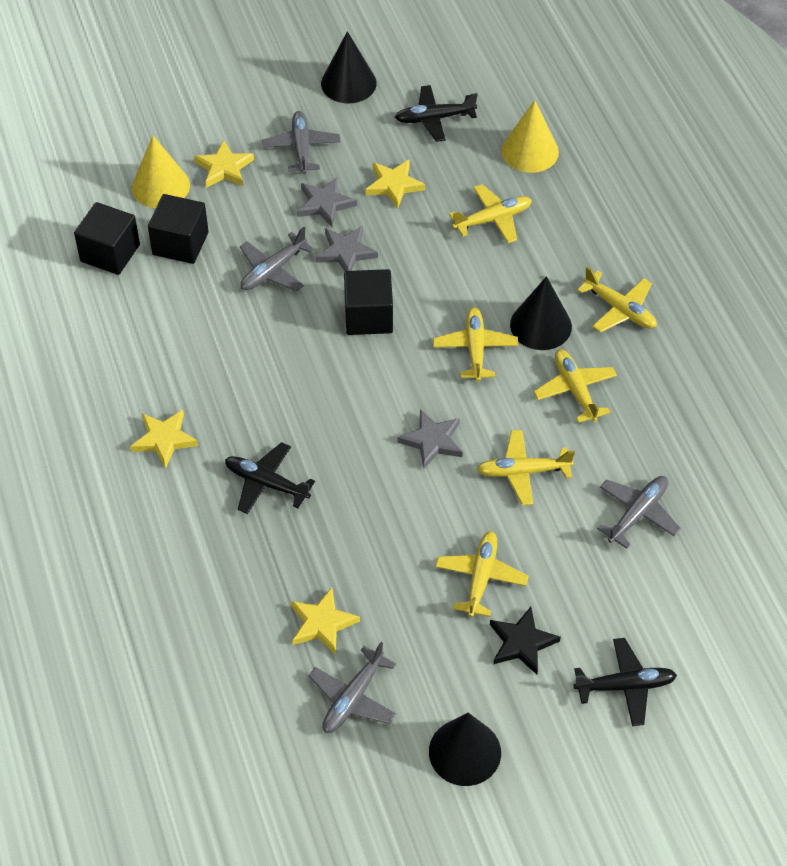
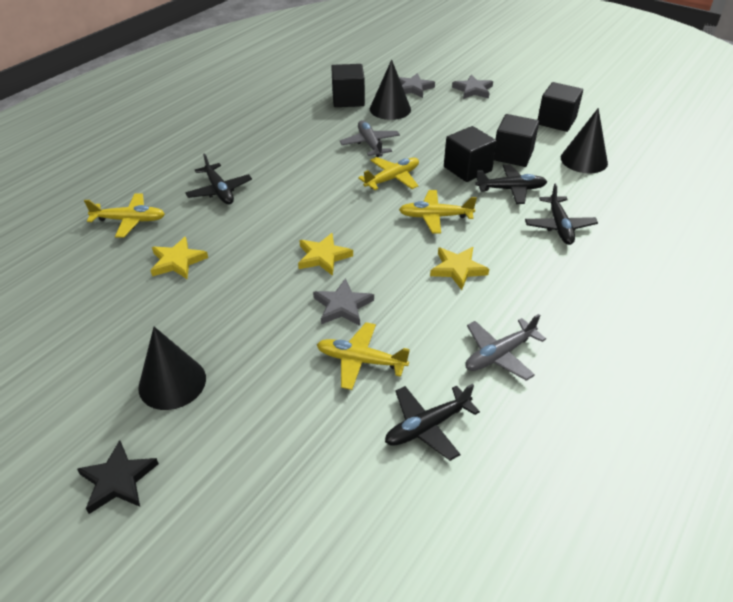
black cube: [74,202,140,275] [148,194,209,264] [344,269,393,335] = 3 -> [331,64,365,107] [444,126,497,182] [494,114,539,167] [538,82,583,132] = 4
black plane: [225,442,315,514] [395,85,478,142] [573,638,677,726] = 3 -> [185,153,252,205] [385,384,480,461] [475,165,547,204] [525,183,598,245] = 4
grey plane: [240,227,315,292] [262,111,341,174] [309,642,396,733] [597,476,681,549] = 4 -> [340,120,400,157] [465,314,546,381] = 2
yellow cone: [132,135,190,208] [501,100,559,173] = 2 -> none = 0
yellow plane: [433,307,518,382] [435,531,529,617] [449,184,532,243] [477,430,575,505] [533,349,617,423] [577,267,657,333] = 6 -> [84,193,165,238] [317,322,410,390] [358,157,419,190] [399,190,477,234] = 4
yellow star: [130,410,198,469] [194,140,254,188] [291,587,360,655] [365,159,425,209] = 4 -> [150,237,208,279] [298,233,353,276] [430,247,489,290] = 3

